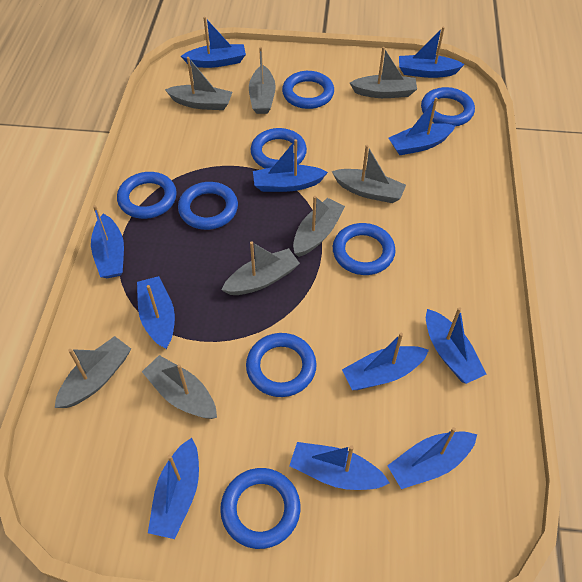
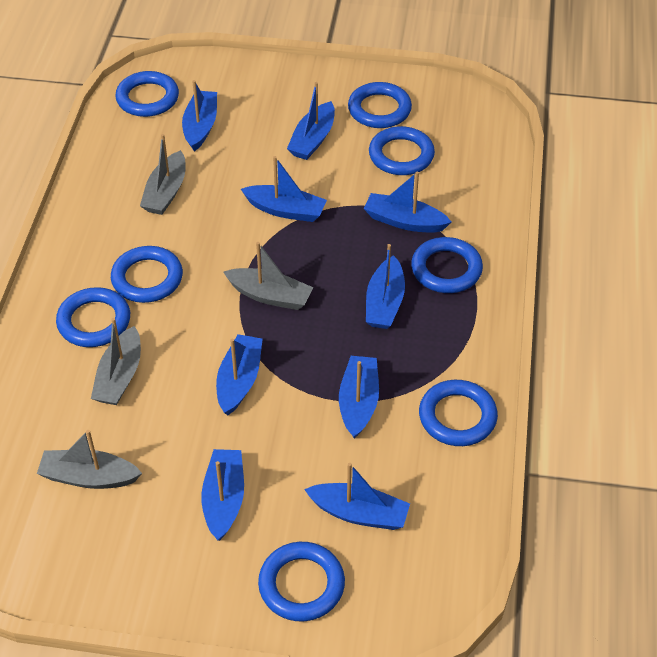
blue boat: [91,205,124,278] [137,276,175,349] [148,438,199,539] [181,17,246,68] [253,139,328,192] [289,442,390,490] [342,333,429,390] [387,427,477,489] [389,98,455,155] [399,27,465,78] [426,307,486,384] = 11 -> [182,80,217,151] [201,449,244,541] [216,334,263,415] [241,156,327,222] [287,82,335,160] [304,463,410,530] [339,356,379,439] [364,172,451,233] [366,244,405,329] = 9
grey boat: [55,336,131,408] [142,355,217,419] [165,57,232,110] [222,241,300,295] [249,47,276,114] [293,196,345,257] [332,145,406,203] [350,47,417,98] = 8 -> [37,430,142,489] [91,318,141,405] [140,134,186,215] [223,242,314,310] = 4

